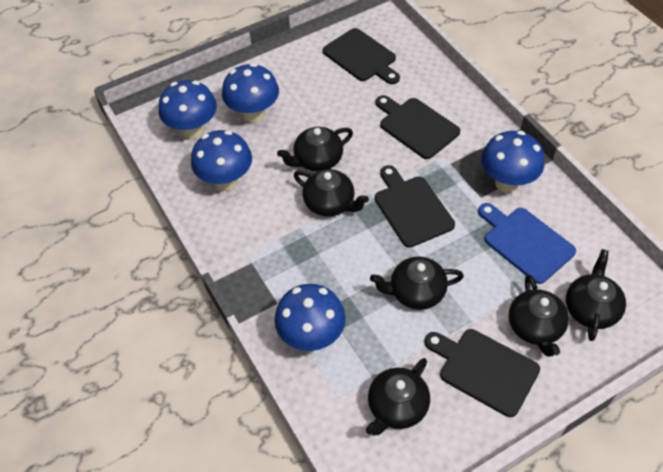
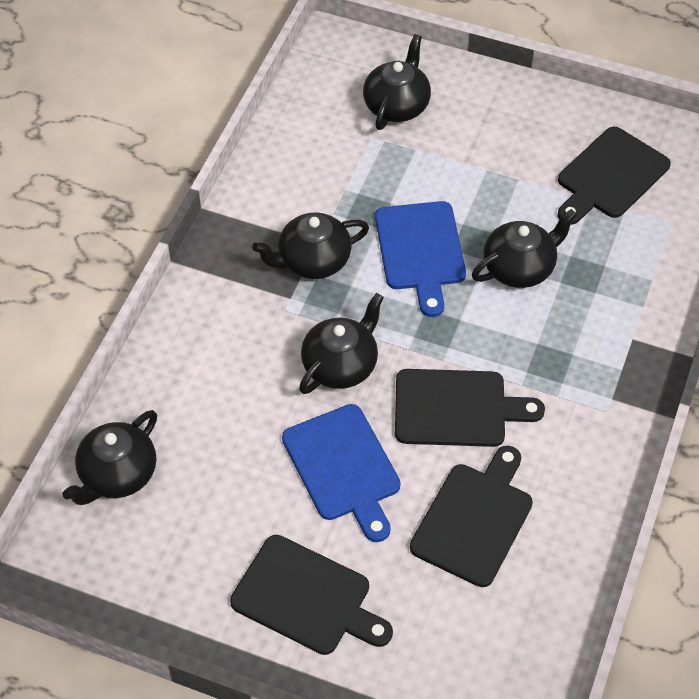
black teapot: [277,127,353,171] [294,169,369,217] [366,358,430,435] [370,257,464,310] [509,274,569,357] [566,249,626,341] = 6 -> [62,410,157,505] [252,213,369,279] [299,293,384,394] [363,34,431,130] [472,209,577,288] = 5
blue cutting board: [478,203,576,284] = 1 -> [282,404,401,542] [375,201,466,317] = 2
blue mushroom: [159,80,217,139] [191,130,252,191] [222,63,279,123] [274,284,346,351] [481,131,544,193] = 5 -> none = 0

